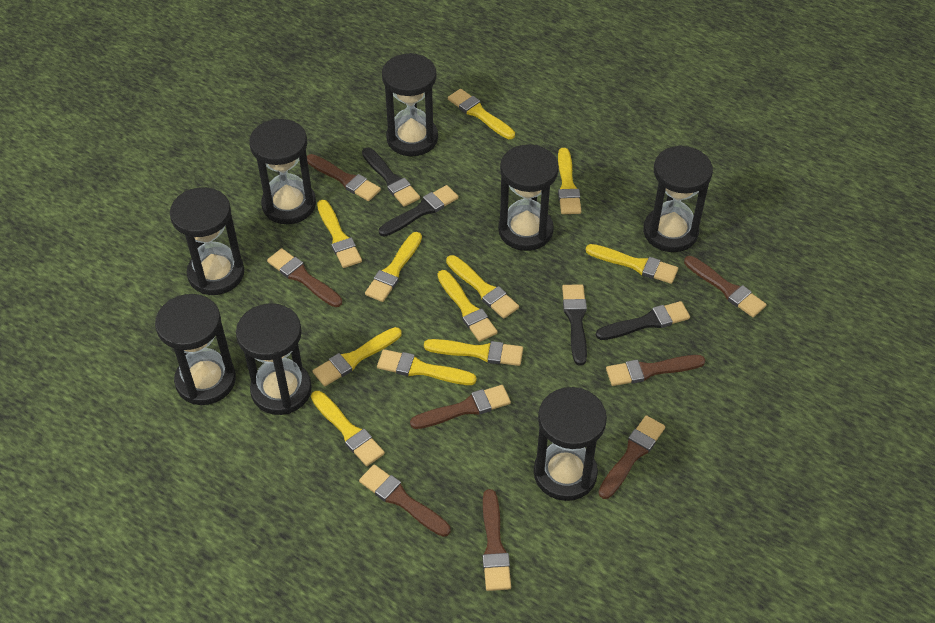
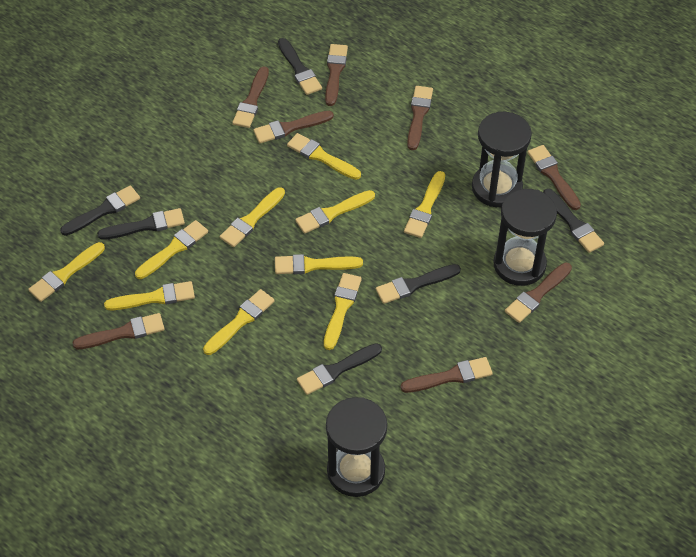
black brush: [362,148,420,207] [379,185,459,237] [562,284,587,365] [596,301,690,340] = 4 -> [60,185,140,236] [97,208,185,240] [278,38,322,95] [297,343,382,395] [376,264,461,304] [543,189,604,253] = 6
black hourglass: [155,294,236,405] [170,187,245,295] [236,303,312,415] [249,119,316,224] [382,53,438,156] [498,144,559,251] [534,387,607,501] [643,145,713,252] = 8 -> [326,397,387,497] [472,112,532,207] [493,189,557,286] = 3
yellow brush: [311,391,385,466] [313,327,402,386] [317,200,362,268] [365,232,422,302] [377,349,477,385] [424,339,523,366] [437,270,498,342] [446,255,519,319] [448,89,515,139] [558,148,581,214] [586,244,678,284] = 11 -> [28,242,105,302] [104,281,195,310] [135,220,208,279] [203,289,275,355] [220,187,285,247] [275,254,363,274] [287,133,361,180] [295,190,375,234] [324,273,362,350] [404,171,445,238] = 10

